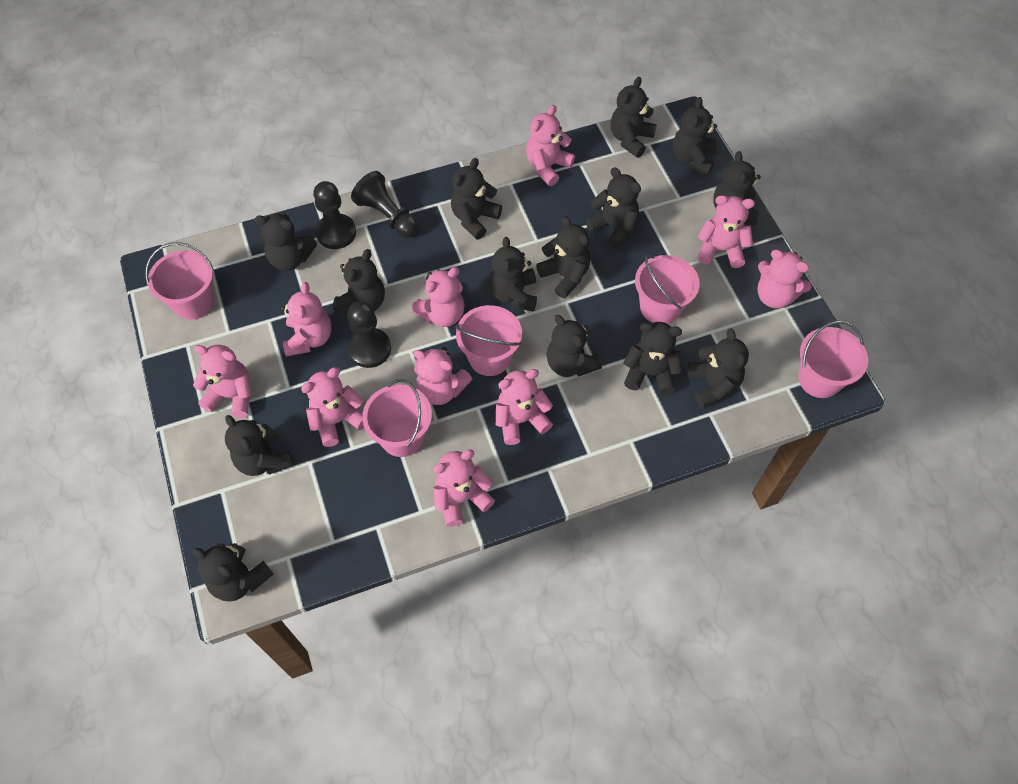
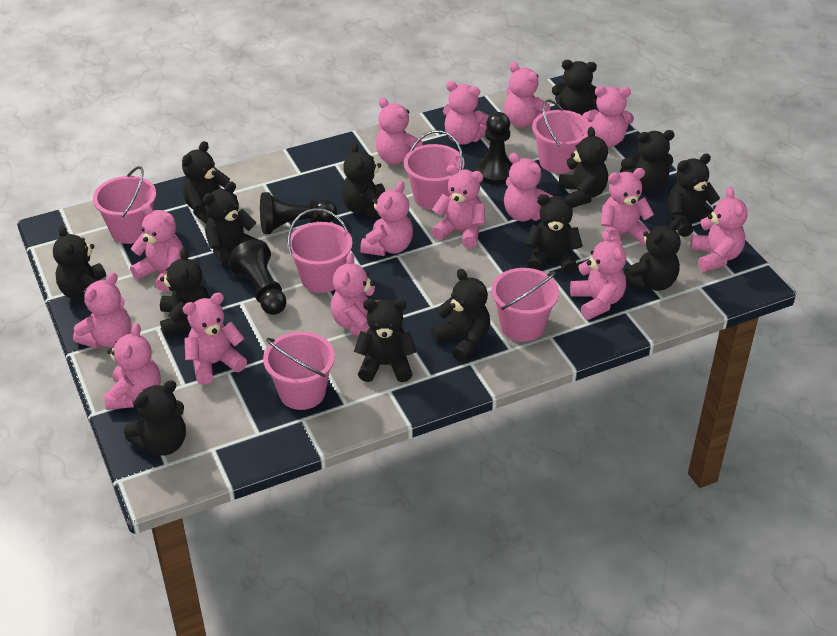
pink bucket: [145,242,215,320] [362,379,432,457] [455,305,522,376] [635,255,700,324] [798,321,868,398] = 5 -> [93,166,156,244] [263,332,335,410] [287,208,352,293] [404,130,464,210] [491,268,559,342] [532,99,591,174] = 6
pink teddy bear: [193,345,251,418] [281,282,331,357] [301,367,364,447] [411,267,465,327] [413,347,472,405] [433,449,495,527] [496,369,553,445] [526,105,575,186] [697,195,755,268] [757,249,811,309] = 10 -> [73,273,131,349] [104,323,161,410] [130,204,183,292] [183,293,247,385] [331,253,380,336] [360,181,413,256] [376,98,423,164] [431,165,485,248] [443,81,489,145] [504,62,550,128] [504,153,553,221] [570,230,626,320] [582,86,634,147] [601,168,654,245] [690,187,748,272] = 15

